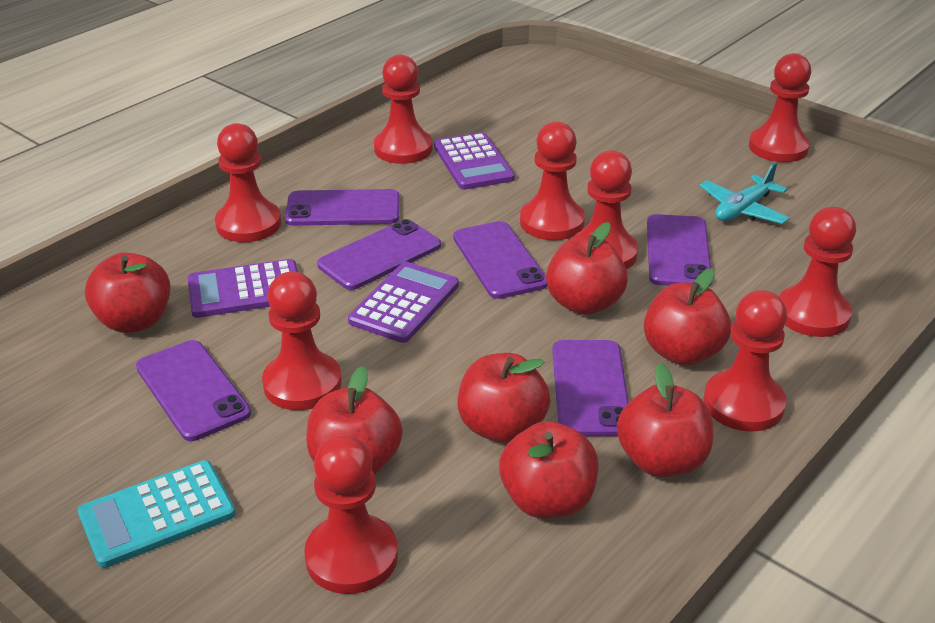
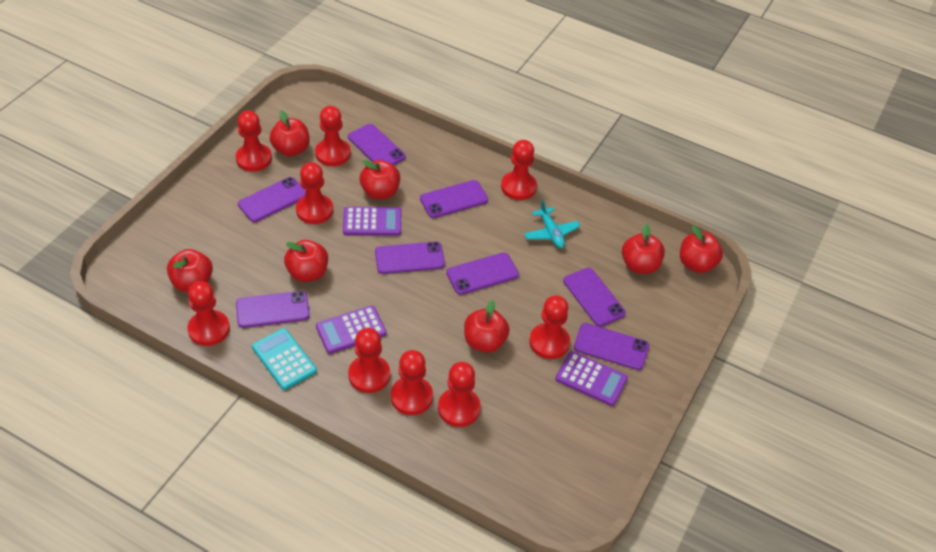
purple phone: [136,340,251,441] [285,189,400,226] [317,219,441,290] [453,221,547,299] [552,340,629,436] [647,214,712,287] = 6 -> [236,291,310,328] [238,177,306,222] [348,124,406,165] [375,241,445,274] [420,180,488,218] [446,252,519,295] [563,268,626,327] [574,323,649,370] = 8

